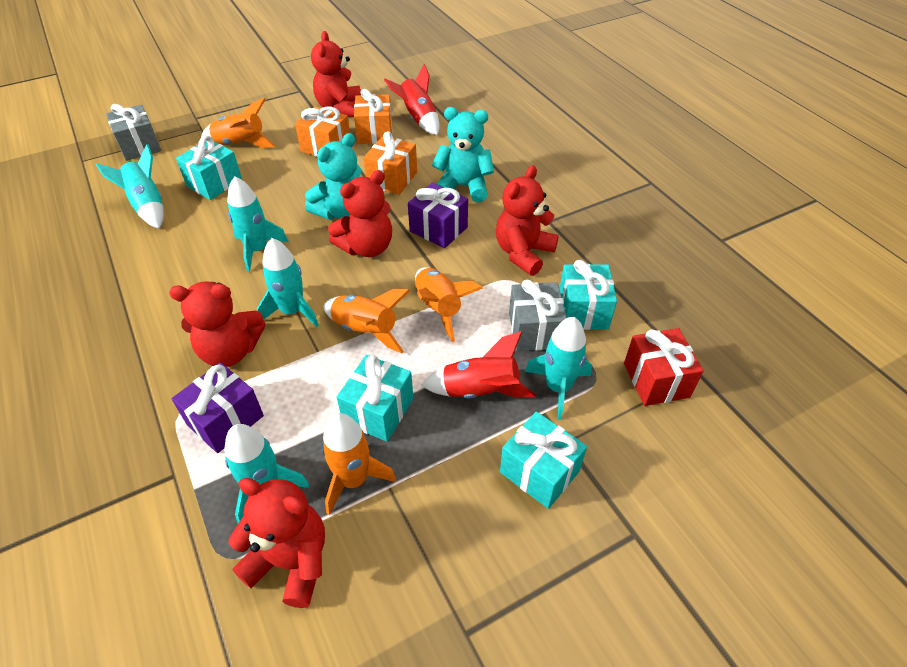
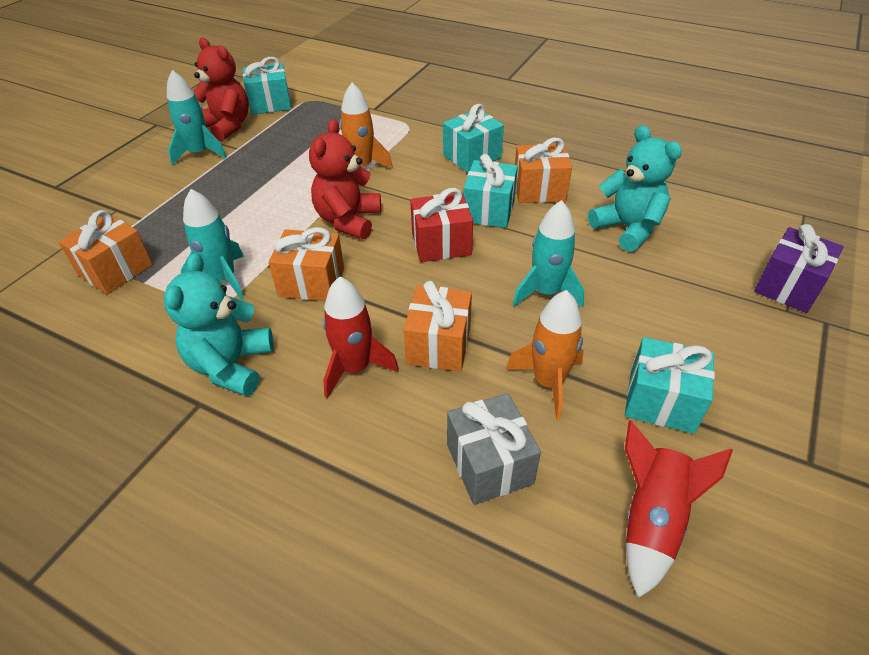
grey gift: [106,104,161,161] [509,280,567,351] = 2 -> [447,393,541,505] = 1
orange gift: [295,106,350,157] [354,89,392,144] [364,131,417,195] = 3 -> [58,210,153,294] [268,227,344,301] [404,281,472,371] [515,138,572,203] = 4
orange rocket: [201,98,275,148] [322,413,396,515] [323,289,410,353] [415,267,483,342] = 4 -> [340,82,393,169] [506,290,584,420] = 2
purple gift: [172,362,264,453] [408,183,468,248] = 2 -> [754,224,844,313] = 1
red teddy bear: [169,281,265,367] [229,478,325,608] [311,31,361,117] [328,170,392,257] [496,165,559,276] = 5 -> [193,38,249,142] [309,119,381,239] = 2
turquoise rocket: [96,144,164,229] [224,424,309,523] [227,176,289,272] [257,238,319,327] [525,316,592,420] = 5 -> [167,70,227,166] [181,189,244,300] [513,200,585,308] = 3

